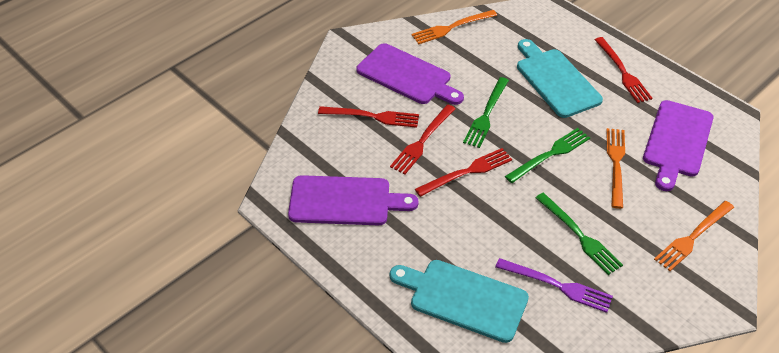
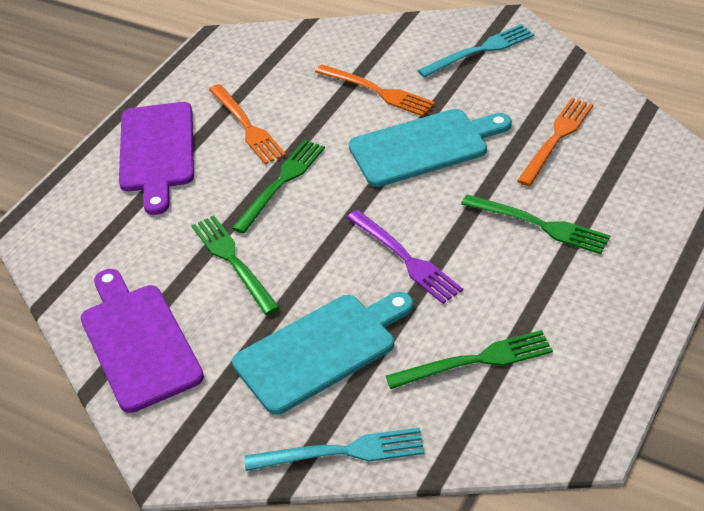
green fork: [463,77,509,148] [505,128,590,183] [536,193,623,275] = 3 -> [192,216,280,315] [232,140,325,234] [386,330,553,389] [461,194,610,254] = 4
purple cutting board: [288,175,418,225] [356,43,464,105] [643,100,713,191] = 3 -> [81,269,204,413] [119,102,194,215] = 2
red fork: [318,106,419,128] [390,104,455,174] [415,148,512,197] [595,37,653,103] = 4 -> none = 0
turquoise fork: none = 0 -> [244,427,424,471] [417,24,535,78] = 2

